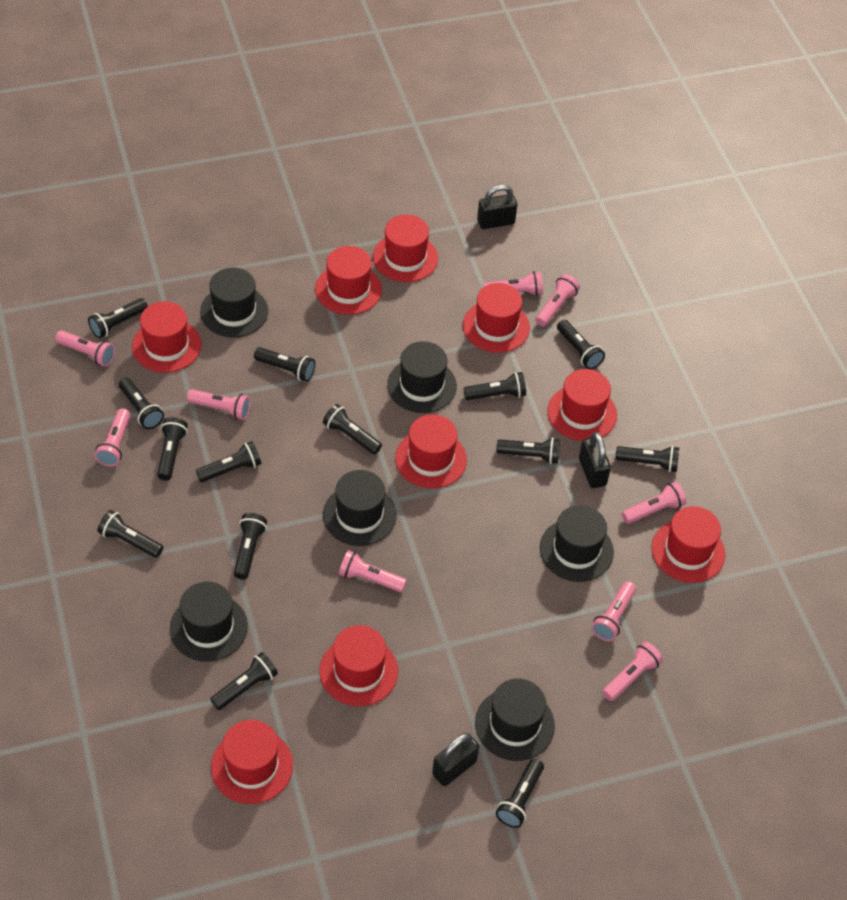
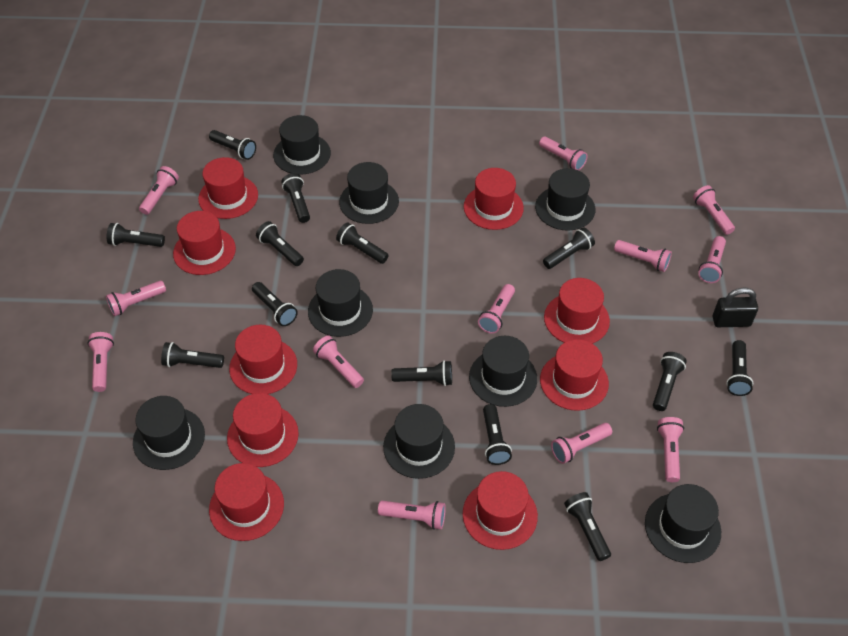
black flashlight: [88,298,148,338] [97,510,163,558] [119,377,164,429] [157,417,188,481] [196,441,261,482] [210,652,278,710] [234,513,267,580] [254,347,315,382] [323,404,382,454] [464,372,526,400] [496,438,560,464] [496,759,544,828] [557,320,605,369] [615,446,679,472] = 14 -> [107,223,165,247] [161,342,224,368] [209,130,256,160] [252,282,298,326] [256,221,304,266] [281,173,310,223] [336,222,389,264] [391,360,452,386] [483,404,512,465] [543,227,595,269] [564,492,611,561] [653,352,686,411] [726,340,754,396] = 13
black hat: [170,582,248,662] [200,268,268,337] [323,470,397,546] [387,341,457,413] [475,679,555,761] [540,505,614,582] = 6 -> [133,396,205,470] [273,115,331,175] [308,269,373,337] [339,162,399,224] [383,404,455,479] [469,336,537,407] [535,168,596,231] [645,484,721,563] = 8
black padlock: [432,733,479,786] [477,184,517,229] [579,432,611,488] = 3 -> [713,287,758,327] = 1
pink flashlight: [55,330,116,367] [94,408,130,467] [187,389,251,420] [339,550,407,592] [484,271,543,296] [536,274,580,327] [591,581,636,641] [602,642,663,701] [622,482,686,524] = 9 -> [87,332,114,392] [106,281,166,316] [139,166,179,215] [313,336,364,388] [378,501,446,530] [478,284,515,334] [539,136,588,170] [551,423,612,464] [614,240,672,272] [657,417,684,482] [693,185,735,235] [698,236,726,283] = 12

